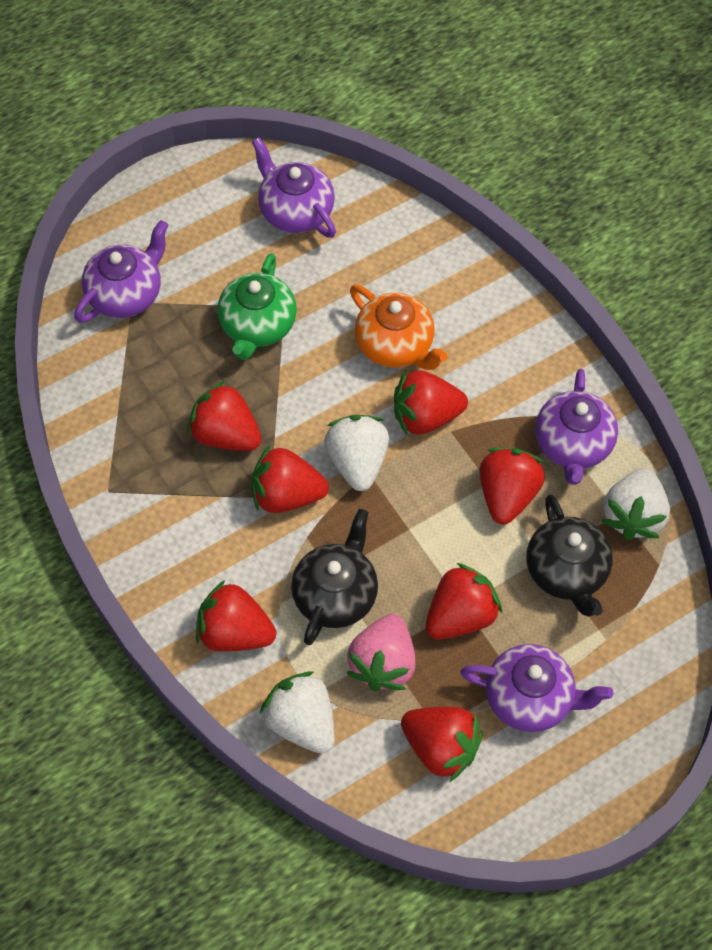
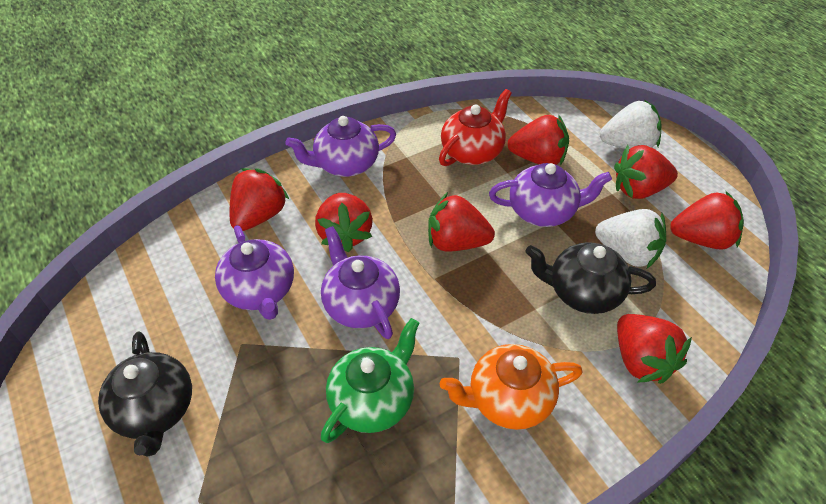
pink strawberry: [347,614,416,692] = 1 -> none = 0
red teapot: none = 0 -> [439,89,512,166] = 1
white strawberry: [260,671,335,754] [324,415,389,491] [602,468,670,540] = 3 -> [595,209,666,269] [600,99,661,149] = 2

